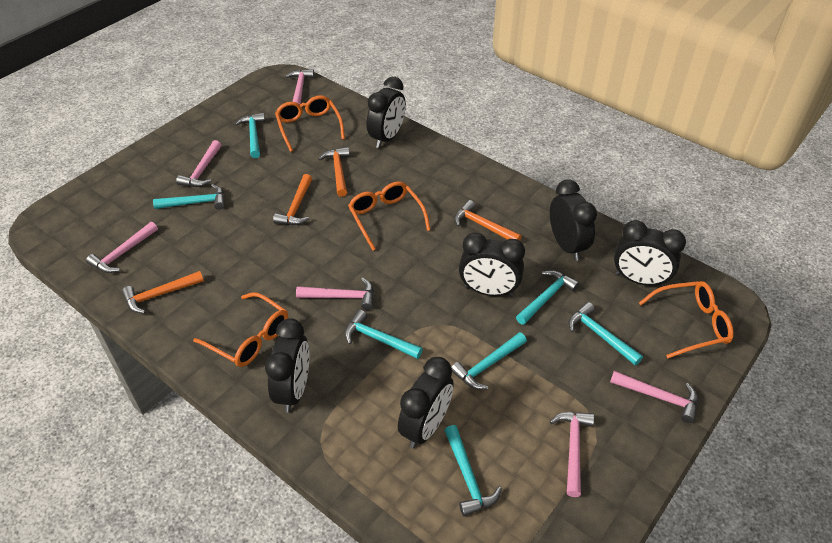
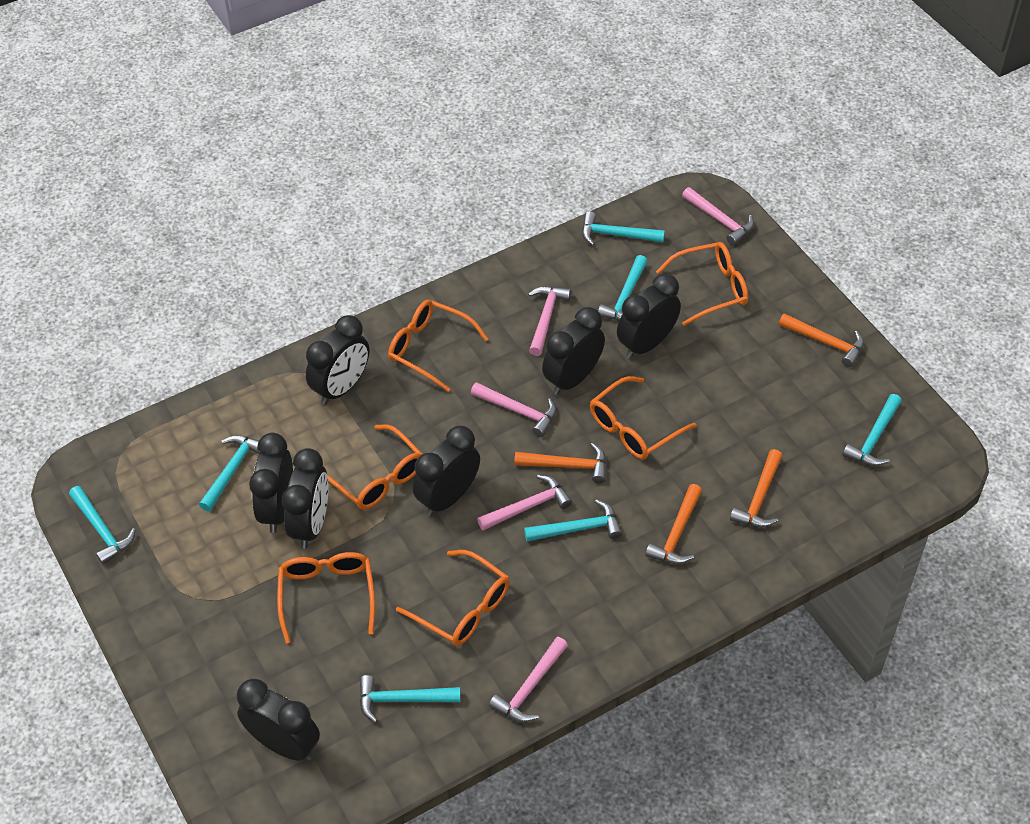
black clock: [265,318,309,413] [367,77,406,148] [398,357,454,448] [459,232,525,296] [550,179,597,261] [614,220,686,287] = 6 -> [237,679,320,761] [249,433,293,533] [282,448,329,549] [306,315,369,405] [413,426,480,516] [542,307,605,395] [617,274,681,359] = 7
orange glasses: [193,292,288,367] [275,95,345,152] [348,181,431,251] [639,281,734,358] = 4 -> [277,552,375,643] [327,424,422,510] [388,300,488,392] [396,550,510,646] [590,376,696,459] [656,242,748,326] = 6
pink hammer: [86,222,158,273] [176,140,221,187] [285,69,314,104] [296,278,374,310] [550,412,594,497] [610,371,698,423] = 6 -> [471,382,556,437] [477,475,572,530] [489,637,568,722] [528,286,571,356] [682,187,754,245] = 5

